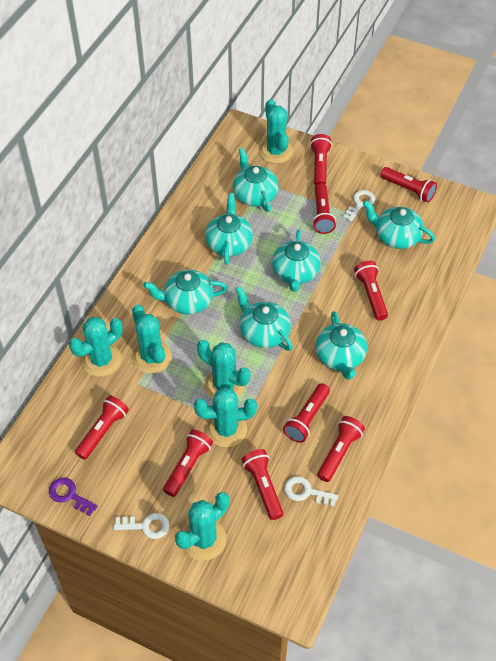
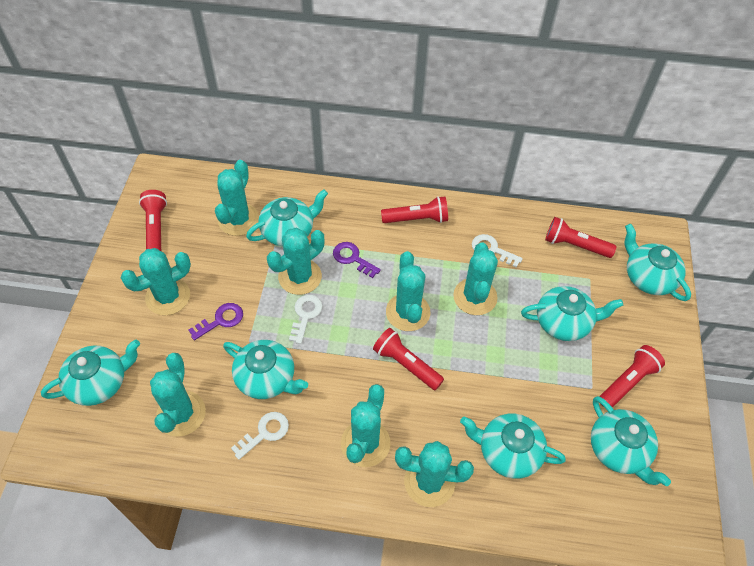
purple key: [49,478,98,516] = 1 -> [189,303,243,341] [333,242,381,278] = 2
red flashlight: [75,396,129,460] [163,429,213,497] [241,449,283,520] [283,383,330,443] [310,134,332,186] [313,183,336,234] [317,416,365,482] [354,261,388,321] [380,167,437,203] = 9 -> [139,190,167,251] [373,328,444,390] [381,196,448,223] [545,217,617,258] [599,345,665,408] = 5
turquoise cactus: [69,317,123,377] [132,305,172,374] [175,492,229,561] [194,387,257,448] [197,340,250,399] [259,99,293,164] = 6 -> [121,248,191,315] [150,353,206,437] [215,160,259,236] [267,228,324,295] [341,384,390,467] [386,251,430,331] [395,441,474,507] [453,242,498,315] = 8

